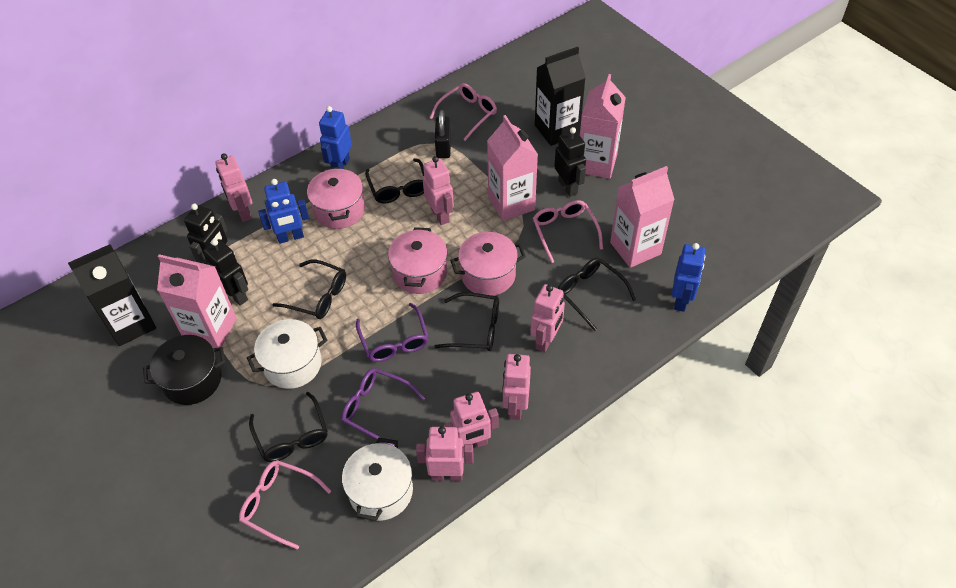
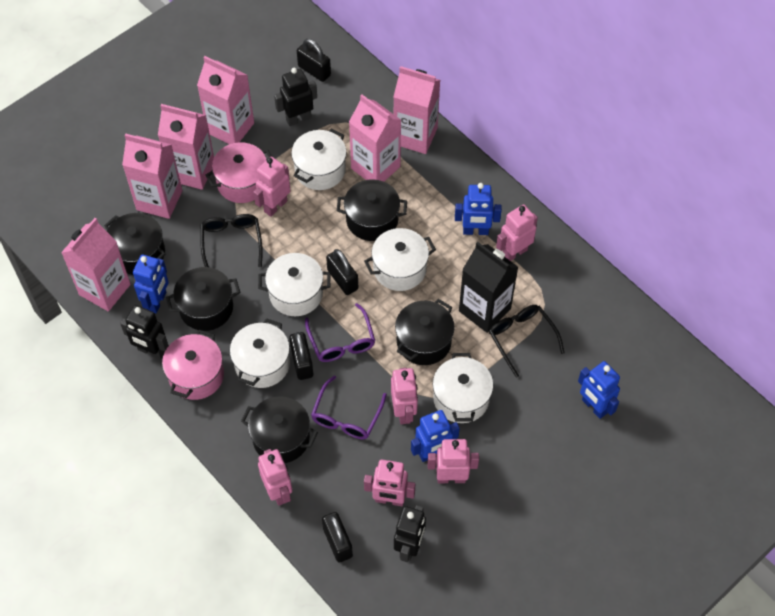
black carton: [68,244,156,346] [535,47,586,146] = 2 -> [459,242,518,333] = 1
black glasses: [249,392,328,462] [272,260,346,319] [365,158,424,204] [434,292,499,351] [558,258,636,331] = 5 -> [200,214,263,267] [489,305,565,378] = 2
black padlock: [435,110,451,158] = 1 -> [289,332,313,380] [297,39,331,82] [322,512,353,562] [326,249,358,295] = 4
black pot: [143,335,225,405] = 1 -> [104,213,166,275] [166,267,241,331] [241,396,318,463] [337,179,407,241] [395,299,455,365] = 5
blue robot: [258,179,309,244] [319,106,352,169] [672,243,705,312] = 3 -> [133,255,169,313] [411,410,460,462] [455,183,502,235] [578,361,620,419] = 4
pink carton: [157,254,237,348] [487,115,538,221] [580,74,626,179] [610,166,675,268] = 4 -> [61,218,131,311] [122,133,182,219] [158,104,214,190] [197,56,254,144] [349,94,401,181] [393,66,440,154] = 6
pink glasses: [239,460,331,550] [430,83,497,141] [533,200,603,263] = 3 -> none = 0
pink pot: [307,167,365,229] [388,227,447,294] [450,232,526,296] = 3 -> [162,330,224,400] [205,142,272,203] = 2
white pot: [247,319,327,389] [342,438,413,521] = 2 -> [230,318,290,388] [258,253,331,316] [291,128,347,190] [364,228,436,291] [433,353,493,423] = 5

